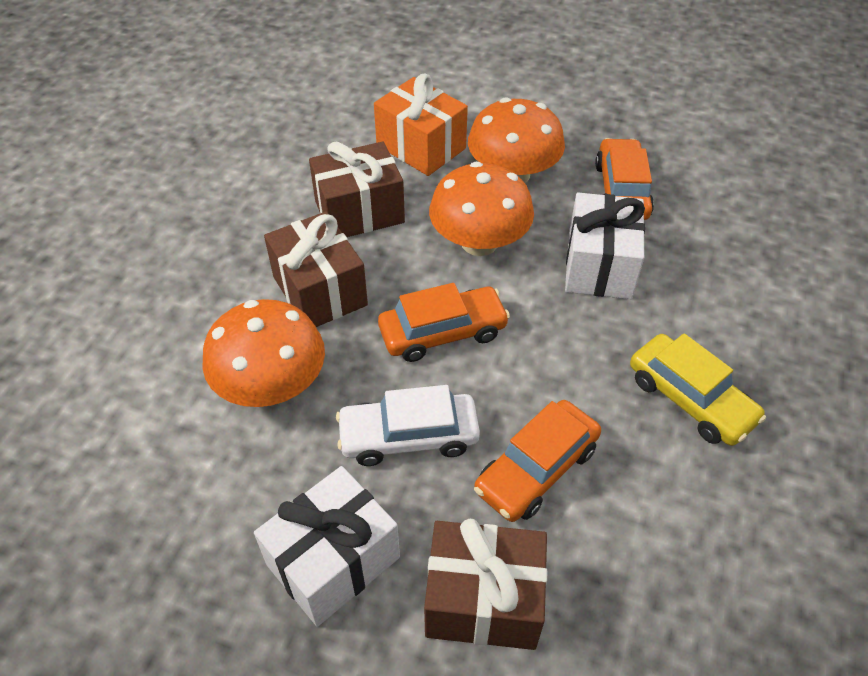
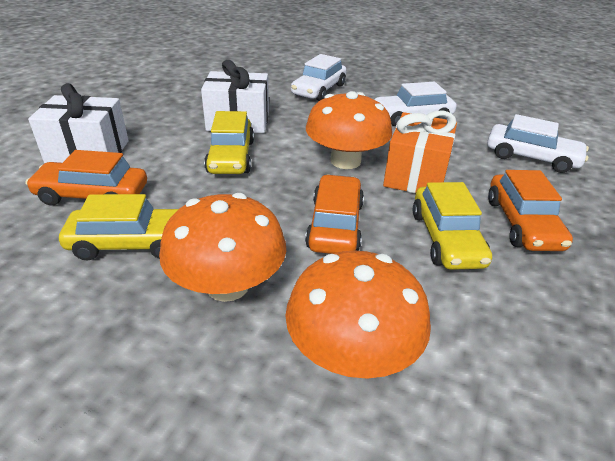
brown gift: [264,211,368,327] [309,141,405,237] [424,519,547,650] = 3 -> none = 0
white car: [336,385,480,466] = 1 -> [291,54,347,101] [374,82,457,126] [487,114,589,173] = 3
yellow car: [630,333,766,446] = 1 -> [59,194,179,261] [204,111,254,174] [413,182,492,270] = 3

